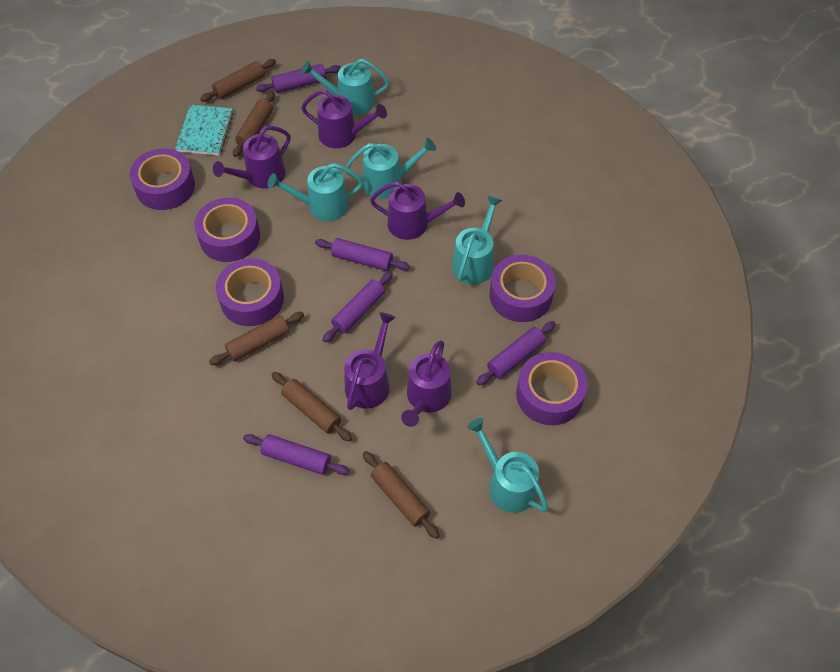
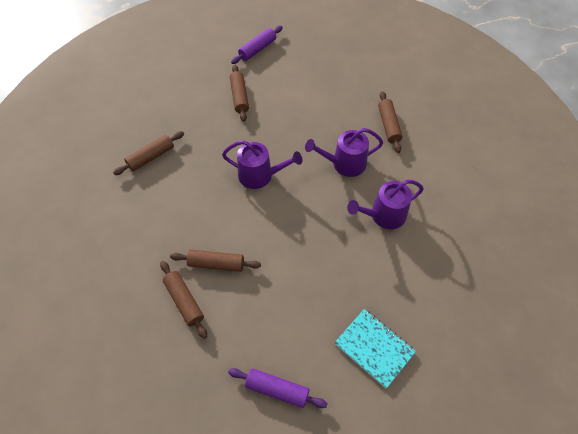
purple rolling pin: [243,434,349,475] [256,64,341,93] [315,238,410,271] [323,272,393,342] [476,321,556,385] = 5 -> [228,368,328,408] [231,26,283,64] = 2
purple tape: [130,148,195,210] [194,198,260,262] [216,258,284,326] [489,254,556,322] [516,352,588,425] = 5 -> none = 0
purple watering can: [213,126,290,189] [301,89,387,148] [344,312,396,410] [370,181,465,240] [401,340,452,427] = 5 -> [222,140,302,189] [305,128,383,177] [347,180,424,229] = 3
turquoise watering can: [268,163,363,221] [301,59,389,115] [346,138,436,199] [452,196,502,285] [467,418,549,513] = 5 -> none = 0

